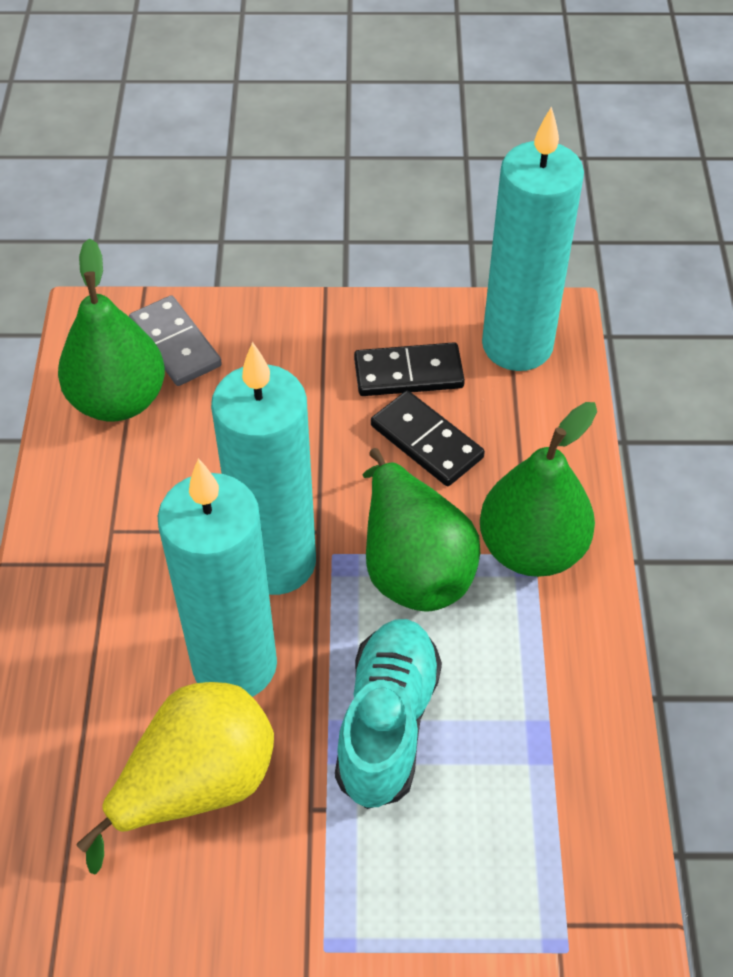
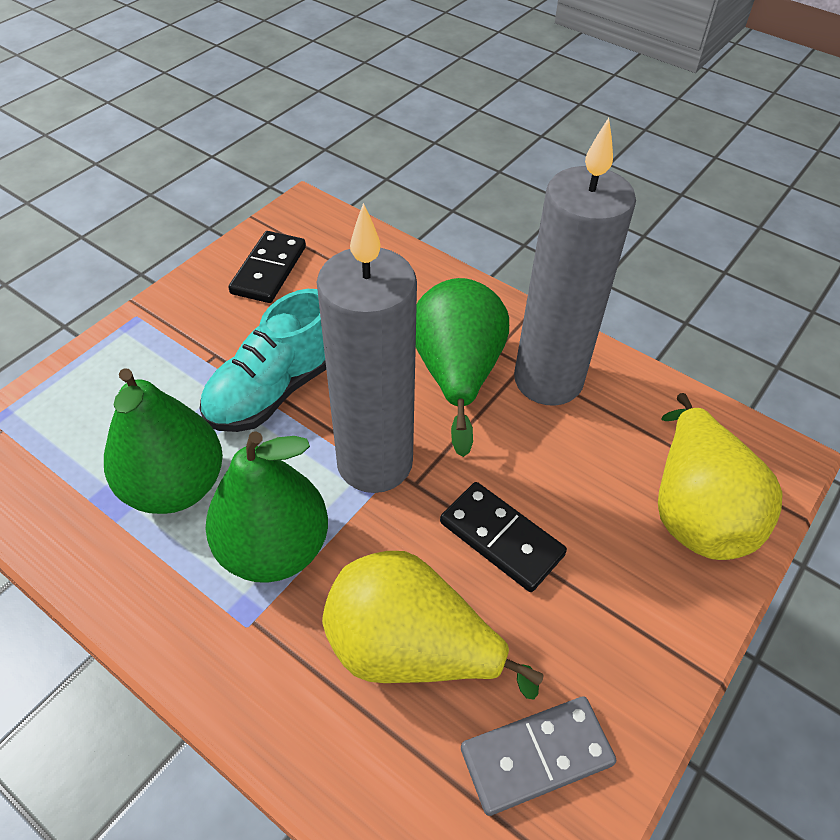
grey candle: none = 0 -> [317,203,417,493] [514,118,636,406] = 2
turquoise candle: [158,458,277,697] [211,342,316,595] [482,106,584,371] = 3 -> none = 0
yellow pear: [76,682,274,875] = 1 -> [322,551,544,699] [658,393,783,560] = 2

